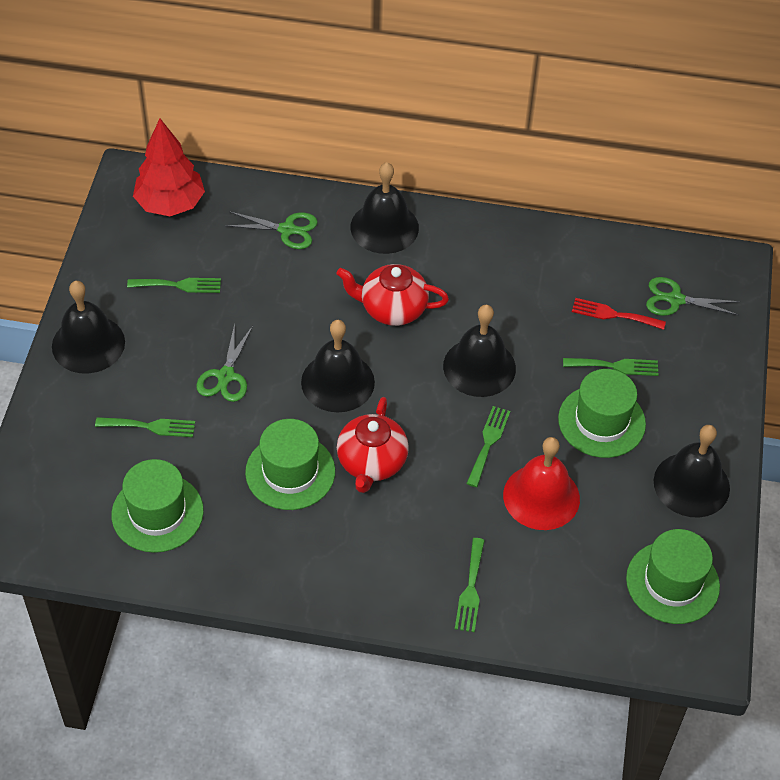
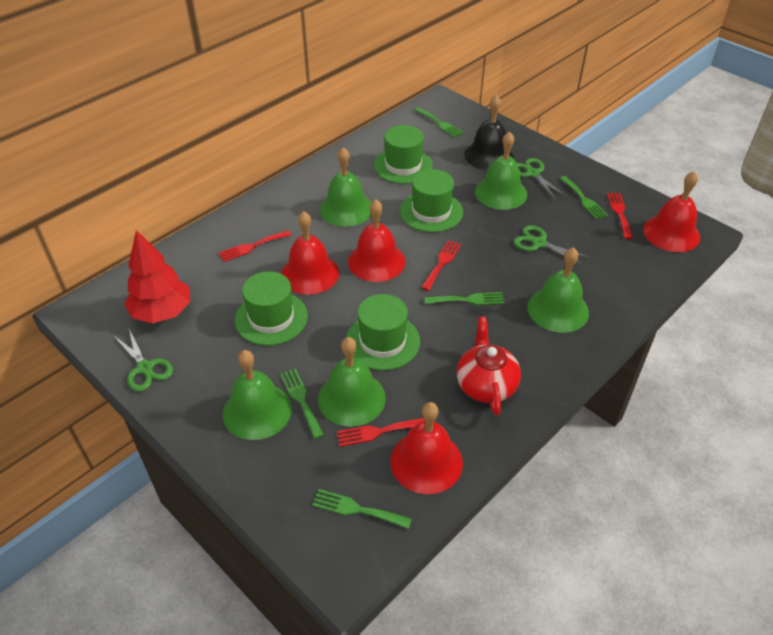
black bell: [52,281,125,374] [301,320,375,412] [350,162,419,254] [443,305,516,397] [654,425,730,517] = 5 -> [464,95,514,170] = 1
green bell: none = 0 -> [223,350,292,440] [318,337,386,427] [320,147,371,227] [475,131,527,210] [527,247,589,333] = 5
red bell: [503,437,580,530] = 1 -> [281,211,339,295] [348,199,405,282] [390,402,463,494] [643,171,700,252] = 4
red fork: [572,298,666,330] = 1 -> [218,231,291,262] [337,418,425,447] [421,240,461,291] [607,193,633,239] = 4
red teapot: [336,264,449,326] [337,397,409,493] = 2 -> [457,317,521,416] = 1

